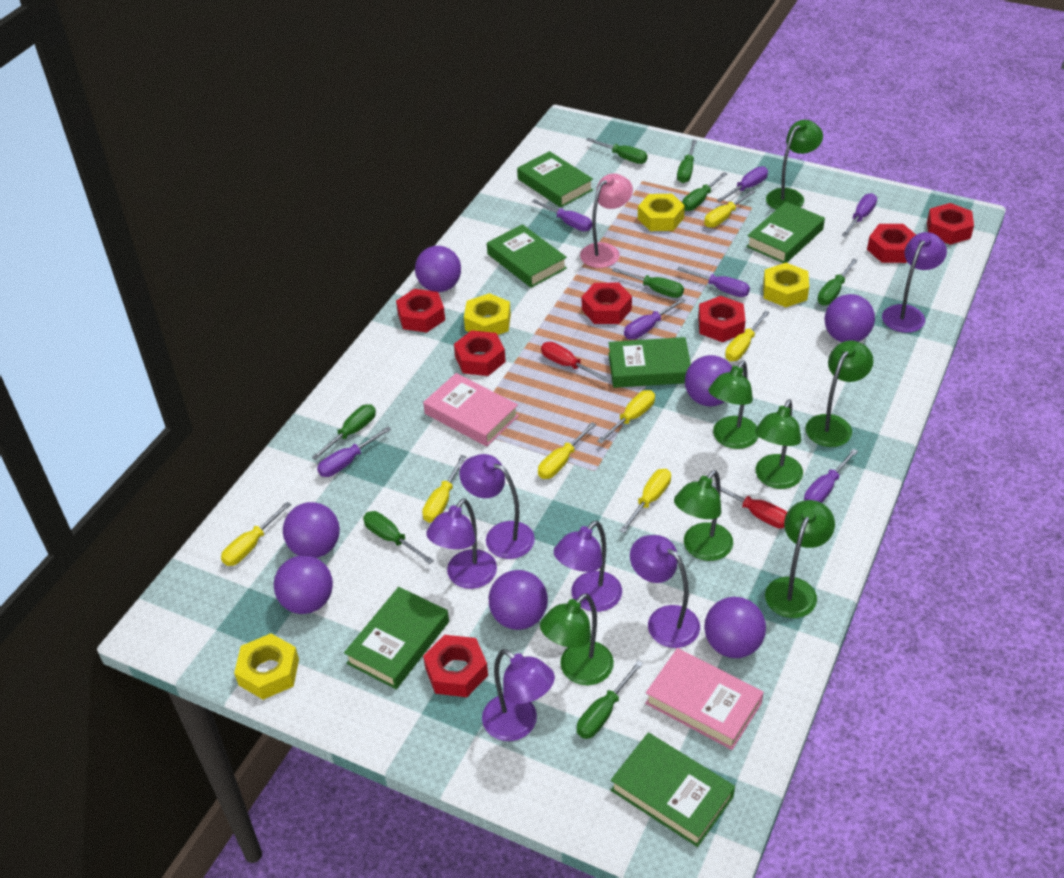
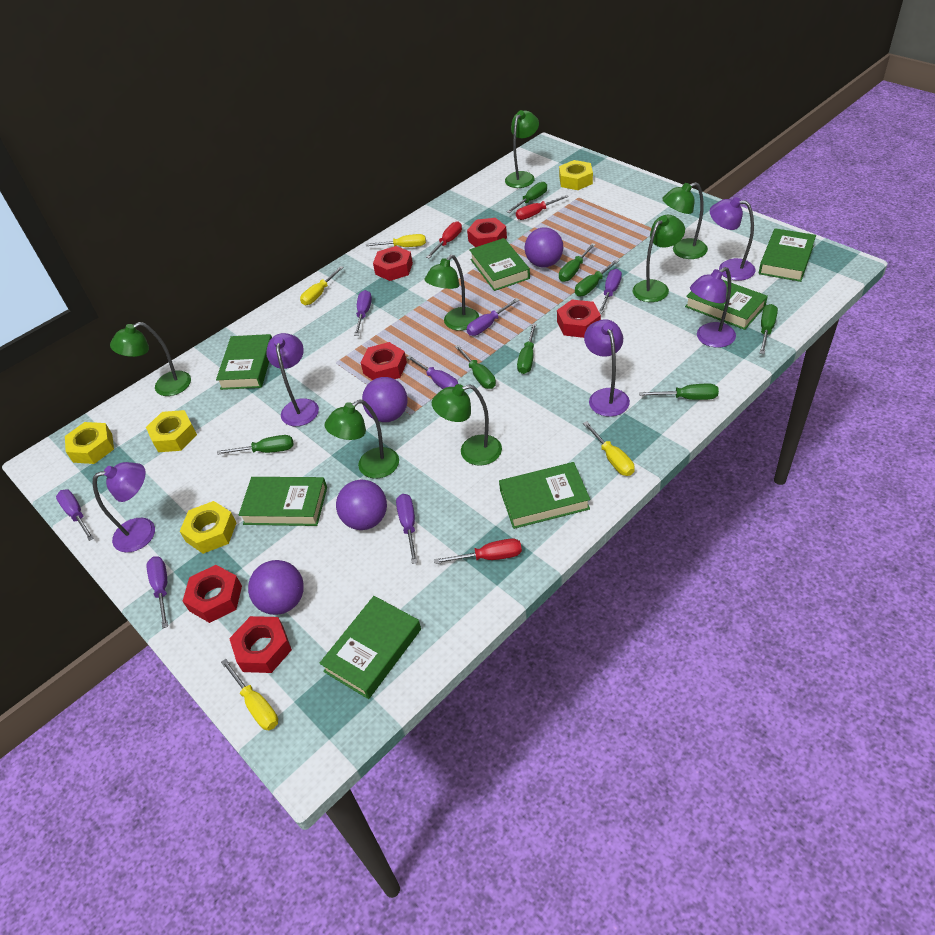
green book: [344,587,449,689] [487,224,567,288] [517,151,593,208] [608,337,691,388] [611,733,735,847] [746,202,825,263] = 6 -> [216,334,272,390] [238,477,327,526] [319,596,421,699] [469,238,530,291] [499,462,590,529] [685,280,768,330] [759,228,816,282] = 7
pink book: [423,373,519,447] [645,648,764,750] = 2 -> none = 0
pink lamp: [580,173,633,268] = 1 -> none = 0
purple ball: [274,555,333,614] [283,502,340,558] [415,246,461,292] [489,570,548,630] [685,355,732,407] [704,597,766,658] [825,294,875,342] = 7 -> [248,560,304,615] [336,480,387,530] [362,377,408,422] [525,227,563,267] = 4
purple lamp: [426,499,497,589] [459,454,535,559] [482,649,555,741] [554,521,622,612] [630,535,700,648] [882,232,947,333] = 6 -> [92,462,155,552] [266,333,319,426] [584,319,630,417] [690,267,736,348] [710,197,756,281] = 5
red nut: [396,289,445,333] [423,635,488,697] [454,330,506,376] [582,283,632,324] [698,296,745,342] [867,224,916,263] [927,203,974,245] = 7 -> [183,565,242,623] [229,616,292,673] [361,342,407,380] [373,246,413,281] [467,218,507,247] [557,300,601,338] = 6
red screwdriver: [541,342,610,382] [712,482,787,528] = 2 -> [426,221,462,258] [434,538,522,564] [516,195,569,220] = 3
yellow screwdriver: [221,502,291,566] [422,455,466,523] [538,422,596,479] [597,390,655,444] [620,469,671,533] [704,190,755,228] [725,311,770,361] = 7 -> [221,659,278,730] [300,266,344,305] [365,234,426,247] [583,421,635,476] = 4

